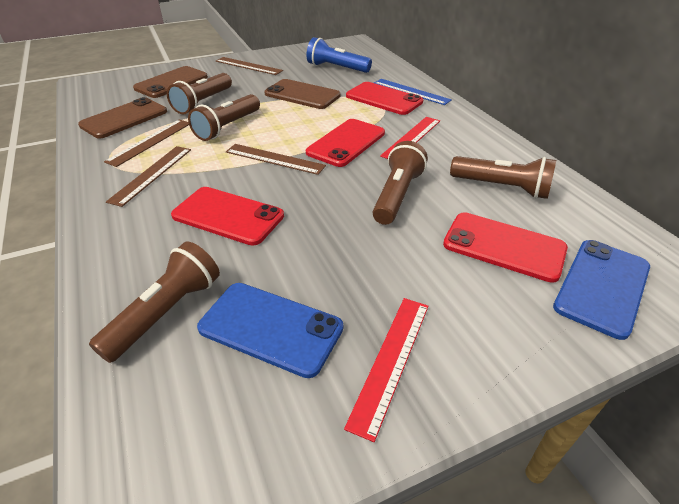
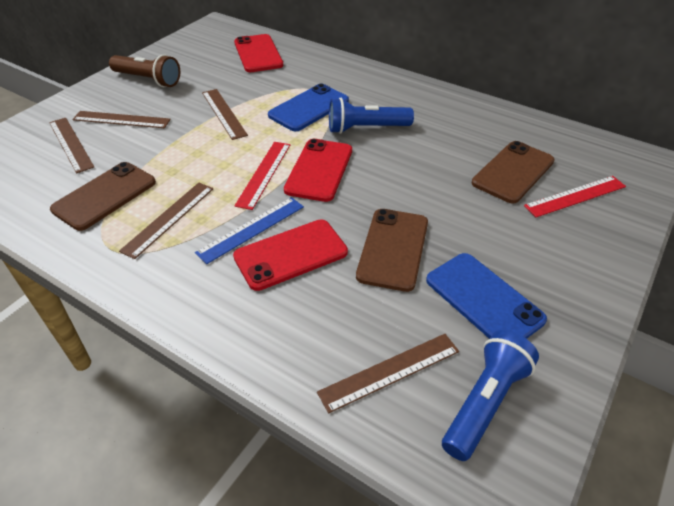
blue flashlight: [306,37,372,73] = 1 -> [329,98,414,134] [442,330,539,461] = 2
brown flashlight: [89,241,220,363] [167,73,232,114] [188,94,260,141] [372,141,428,225] [450,156,556,199] = 5 -> [109,54,180,87] = 1
brown ruler: [104,119,189,167] [106,146,191,207] [216,57,283,75] [226,144,326,175] = 4 -> [49,118,94,173] [73,111,171,128] [119,183,213,259] [202,89,248,140] [317,334,459,413] = 5
red phone: [171,187,284,246] [306,119,385,167] [346,82,423,115] [443,212,568,283] = 4 -> [233,219,348,291] [234,34,283,72] [284,139,352,202] = 3

